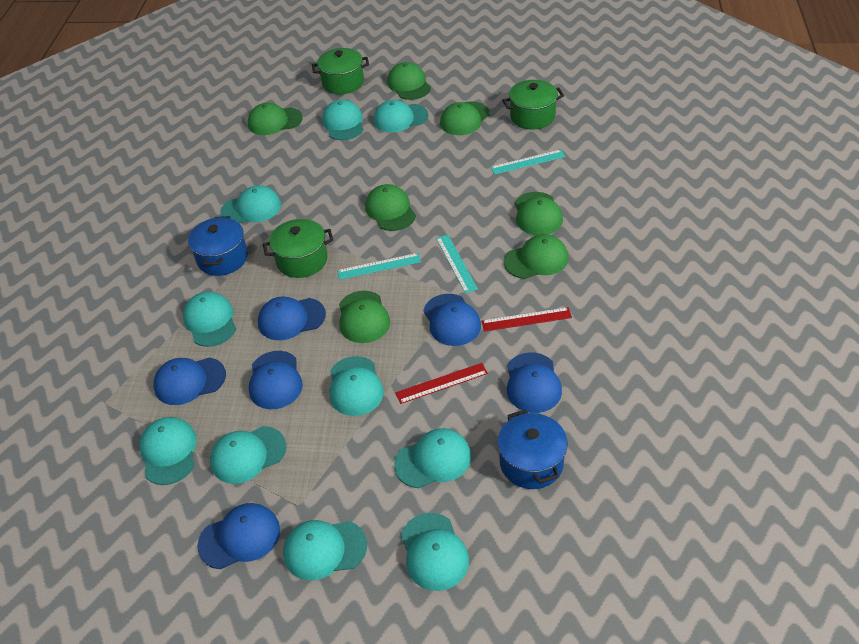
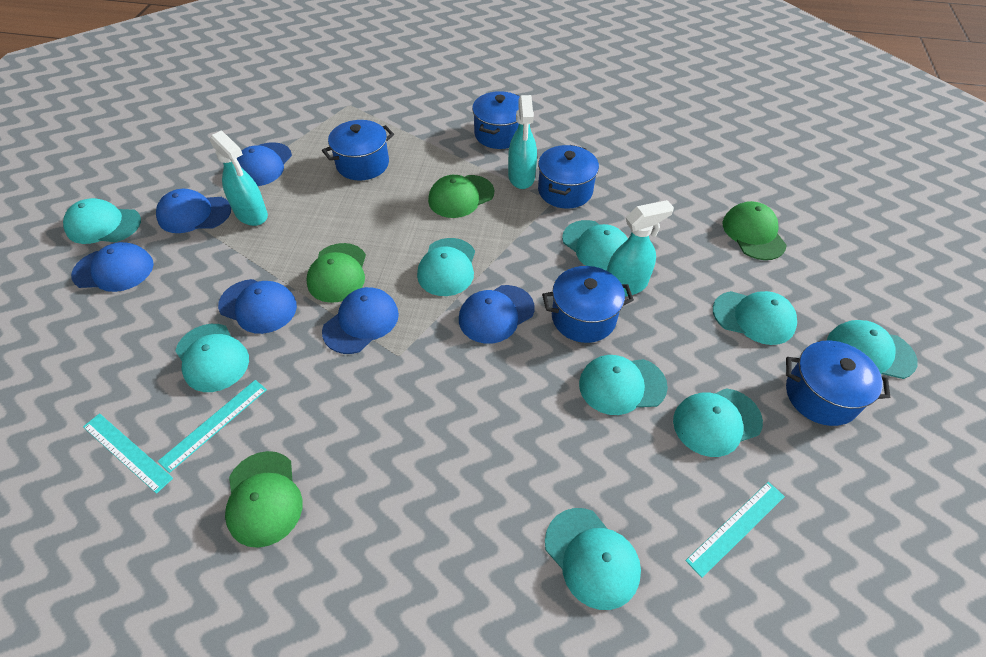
blue pot: [188,216,248,276] [498,410,568,489] = 2 -> [322,120,394,181] [472,91,520,149] [538,145,599,209] [542,266,634,343] [786,341,890,426] = 5
green cap: [248,103,303,135] [339,291,390,343] [365,184,416,231] [387,62,431,100] [440,101,489,135] [504,234,568,279] [515,192,563,235] = 7 -> [225,451,303,548] [306,243,366,303] [428,175,494,218] [723,201,787,260] = 4
green pot: [263,219,333,278] [312,48,369,94] [502,80,564,129] = 3 -> none = 0
red ruler: [395,363,488,404] [482,307,572,332] = 2 -> none = 0
turquoise cap: [139,417,197,485] [183,292,236,347] [210,426,286,484] [220,185,281,224] [283,520,367,580] [322,99,364,140] [330,356,384,416] [373,100,428,133] [394,428,471,488] [401,513,469,591] = 10 -> [63,198,141,244] [175,324,249,392] [417,238,475,296] [545,508,641,610] [562,220,628,271] [579,355,668,415] [673,388,763,457] [713,291,797,345] [827,320,918,379] = 9
turquoise spray bottle: none = 0 -> [210,130,268,226] [508,95,537,189] [607,200,674,297] = 3

